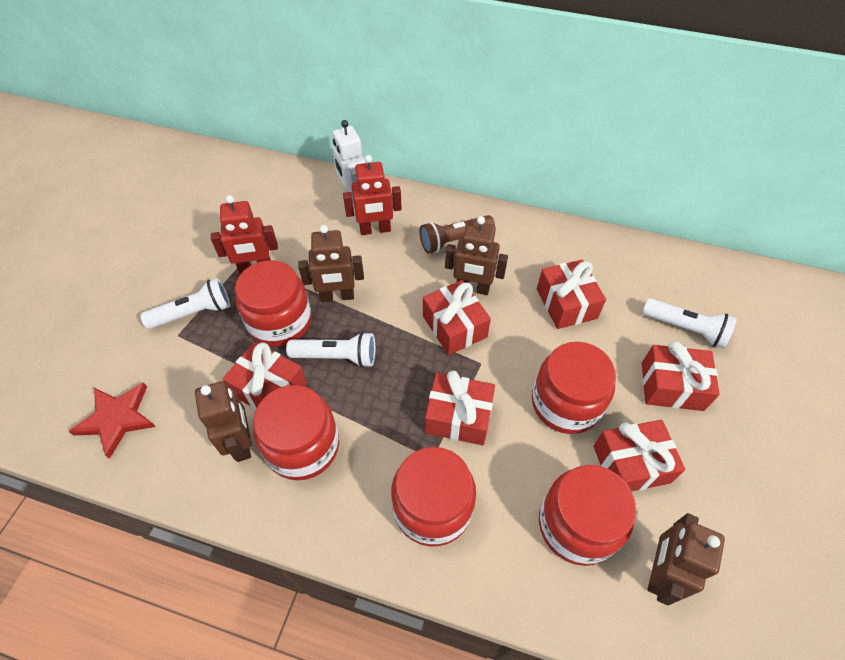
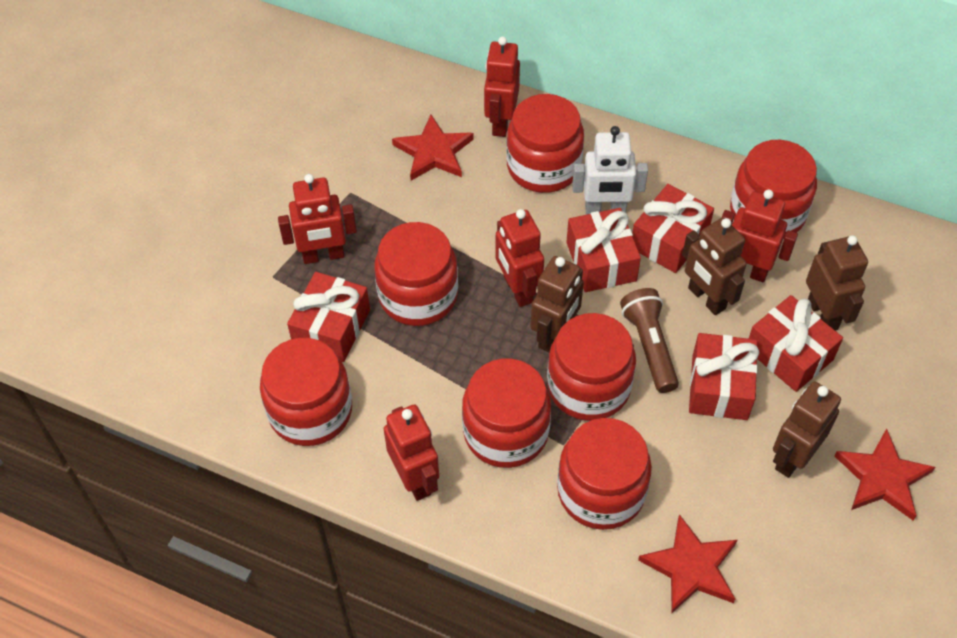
red gift: [223,342,307,410] [423,280,491,355] [425,371,495,445] [537,260,606,329] [594,420,685,491] [642,341,720,411] = 6 -> [287,272,370,362] [566,208,641,292] [632,184,714,273] [689,333,759,420] [749,295,843,392] = 5
red jar: [235,260,312,347] [253,385,339,480] [391,447,476,546] [532,342,616,434] [539,465,636,566] = 5 -> [260,338,352,446] [374,222,458,326] [462,359,551,468] [506,94,584,193] [547,313,636,421] [557,418,652,530] [730,140,817,239] = 7
red robot: [211,195,278,274] [343,155,402,235] = 2 -> [278,174,357,264] [384,404,439,501] [484,36,520,137] [496,209,544,307] [722,189,798,282] = 5
red star: [68,382,156,459] = 1 -> [392,115,474,181] [638,514,737,613] [834,428,935,520] = 3
white flashlight: [140,278,230,329] [286,332,375,368] [642,298,737,349] = 3 -> none = 0

